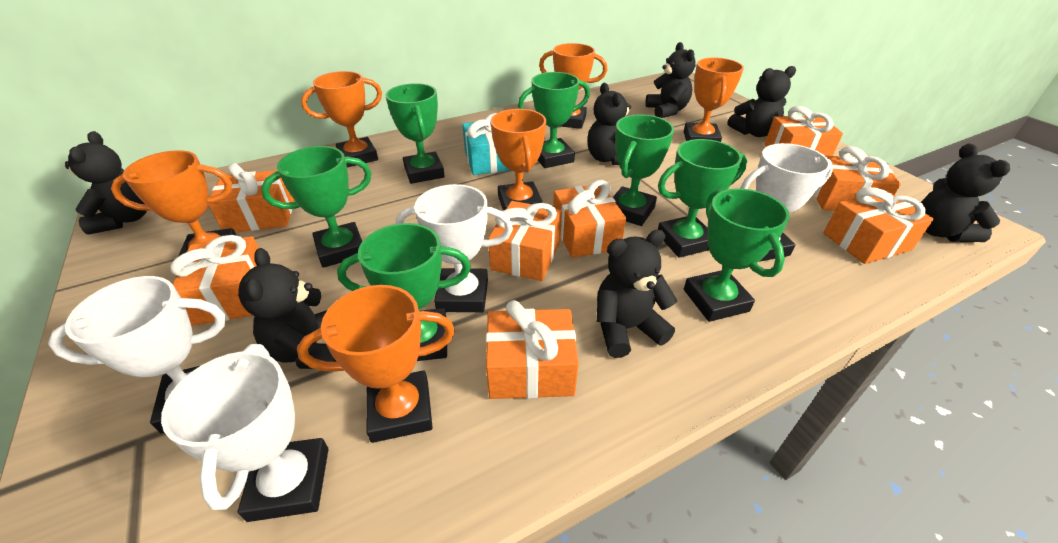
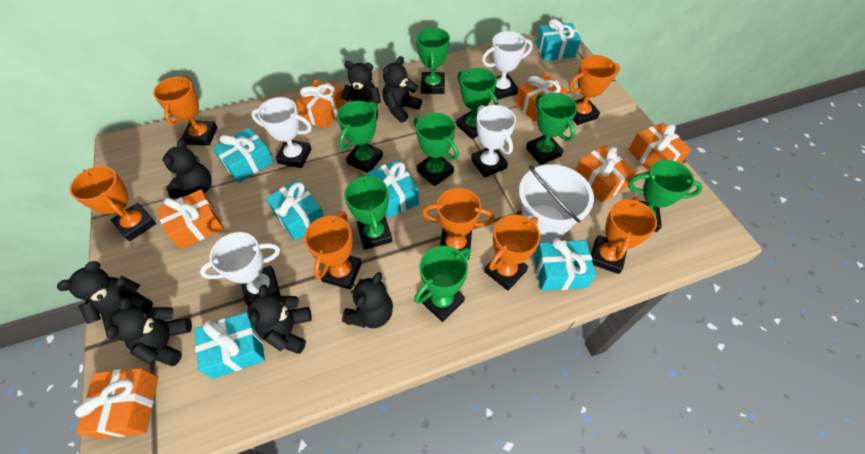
green trophy: [261,146,372,268] [337,223,471,361] [385,83,445,184] [518,72,590,168] [613,115,674,226] [658,139,747,258] [684,189,790,322] = 7 -> [337,101,383,172] [344,174,392,250] [414,113,459,186] [414,246,471,322] [416,27,450,94] [456,68,498,139] [526,93,577,165] [628,160,703,232] = 8
orange gift: [170,235,259,326] [208,163,294,232] [486,300,579,399] [488,201,562,281] [553,180,626,258] [765,106,843,156] [814,146,901,211] [823,187,934,264] = 8 -> [75,368,158,439] [157,189,224,249] [295,80,345,129] [515,74,567,122] [575,145,636,202] [628,123,691,171] = 6
orange trophy: [111,150,237,257] [297,285,455,443] [301,71,382,167] [490,109,546,210] [539,43,607,129] [684,58,744,142] = 6 -> [70,166,156,241] [153,76,218,146] [304,212,362,289] [422,188,495,260] [484,215,540,291] [569,55,620,125] [591,197,657,274] = 7
turquoise gift: [462,113,510,175] = 1 -> [195,312,265,379] [213,128,274,183] [266,180,324,241] [367,160,419,218] [534,238,596,291] [536,19,581,61] = 6
white bucket: none = 0 -> [519,164,594,242] = 1

